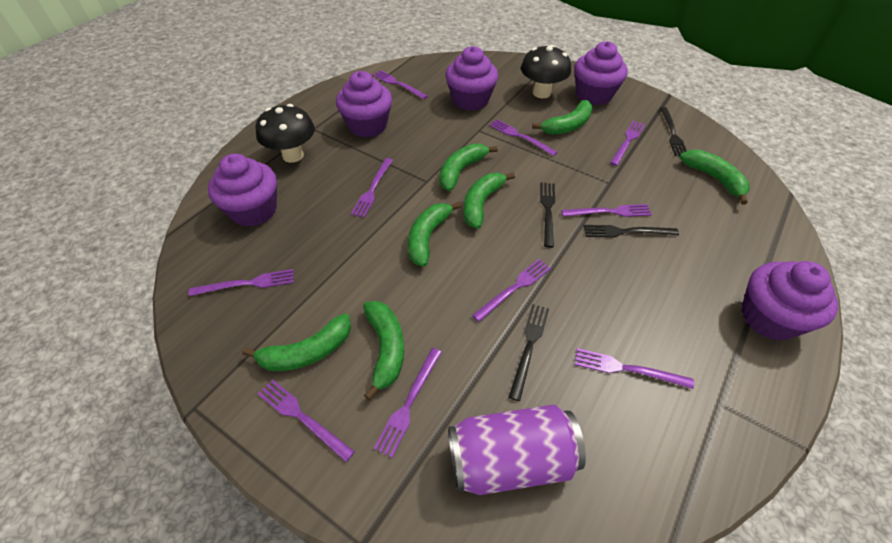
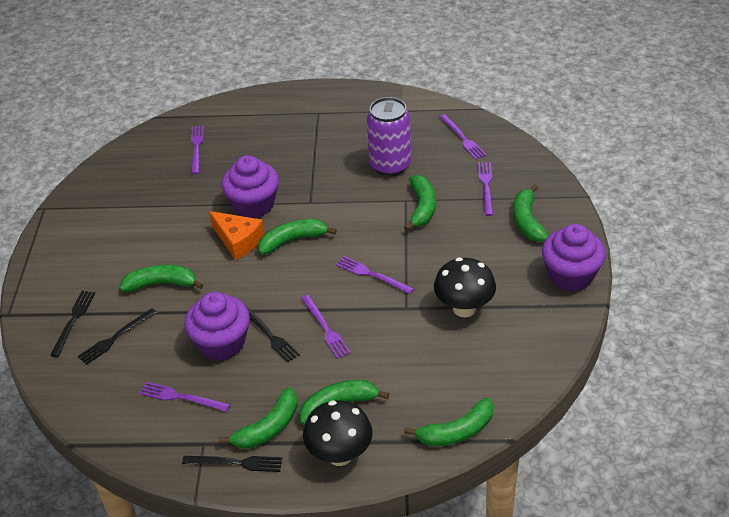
orange cheese: none = 0 -> [209,211,265,260] = 1
purple cupcake: [208,154,277,227] [336,71,392,137] [445,46,498,111] [574,41,628,105] [741,261,838,341] = 5 -> [184,292,250,361] [221,155,279,218] [542,224,606,292] = 3
purple fork: [189,269,294,296] [258,379,355,462] [351,158,393,218] [372,70,428,99] [374,348,442,458] [472,259,551,322] [489,119,558,156] [561,204,652,217] [575,348,694,389] [610,121,645,166] = 10 -> [140,382,230,412] [191,126,204,174] [301,295,351,359] [336,256,414,294] [439,114,487,160] [478,162,493,216] = 6

